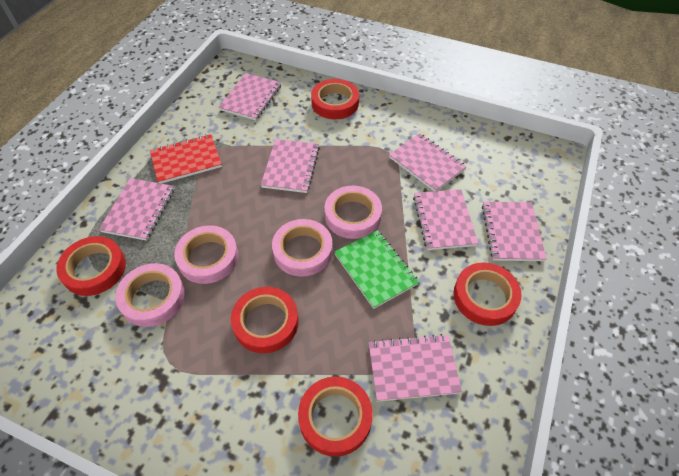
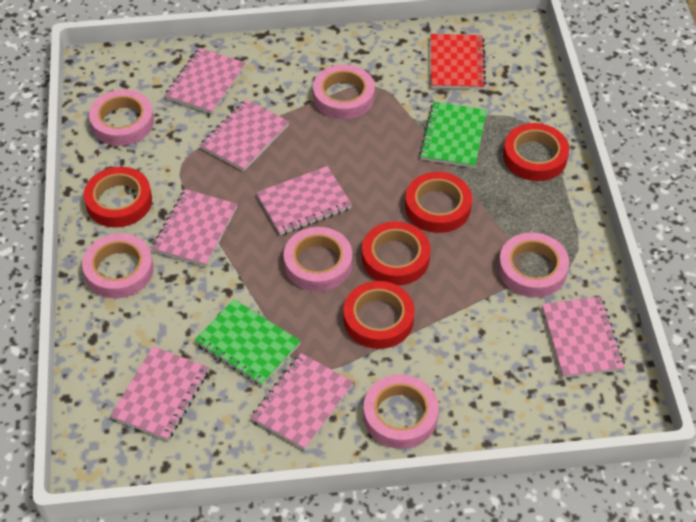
green notebook: [334,230,419,309] = 1 -> [194,299,301,386] [419,102,487,168] = 2
pink tape: [115,263,185,327] [174,225,238,284] [272,219,333,277] [324,186,382,239] = 4 -> [82,233,154,298] [89,89,154,146] [284,227,352,291] [313,65,375,119] [363,375,439,449] [498,233,569,297] = 6

